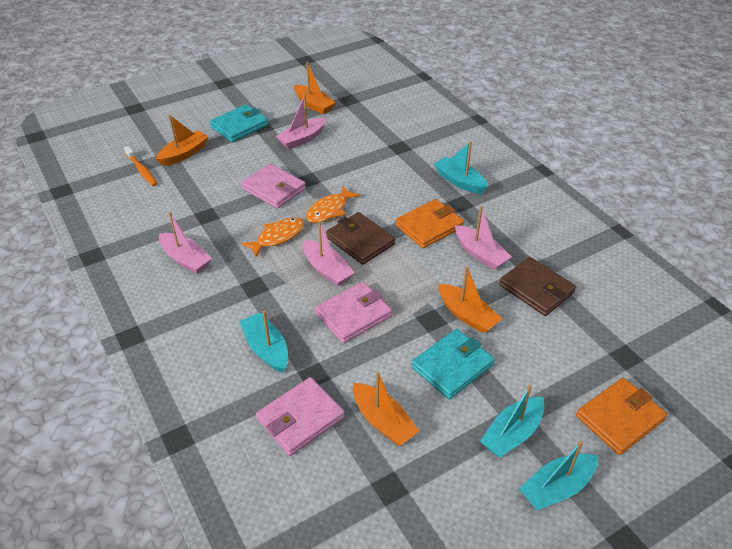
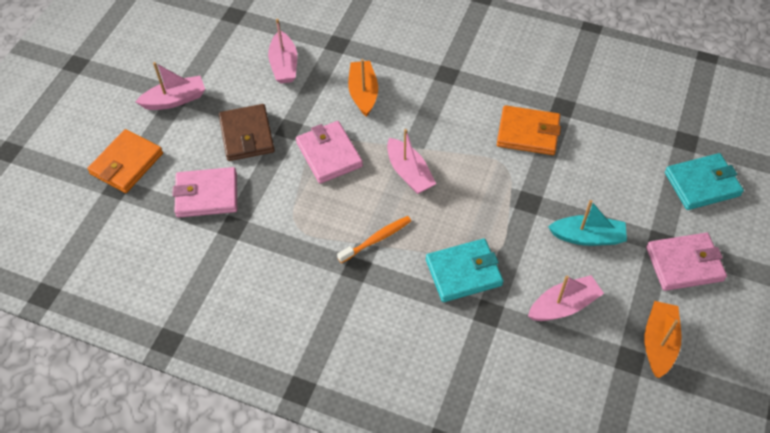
brown wallet: [326,212,395,265] [499,257,576,316] = 2 -> [219,104,275,161] = 1
orange boat: [156,114,209,166] [294,62,336,114] [353,372,419,446] [438,266,502,333] = 4 -> [348,59,378,117] [644,301,681,378] = 2
orange fish: [241,217,305,257] [306,186,361,223] = 2 -> none = 0
turquoise boat: [239,310,288,373] [434,141,488,194] [480,385,545,458] [519,441,598,510] = 4 -> [548,200,627,246] = 1

